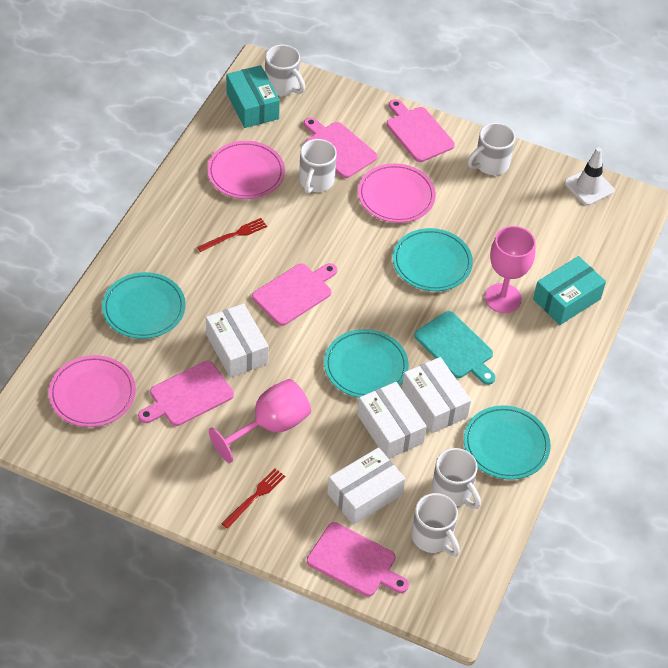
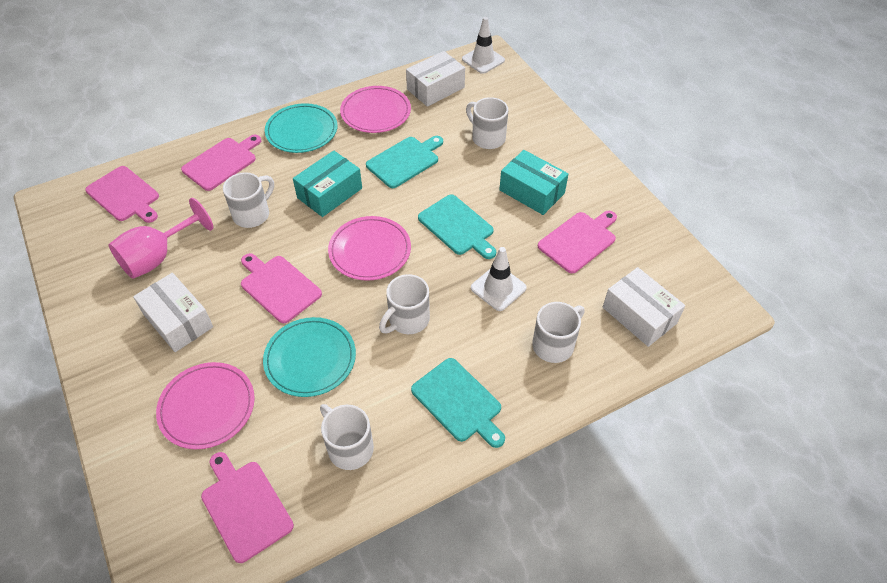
pink goblet: [209,379,311,463] [485,226,536,313] = 2 -> [109,198,213,279] = 1
red fork: [197,218,267,252] [221,469,285,529] = 2 -> none = 0
turquoise cutting board: [414,311,496,385] = 1 -> [366,136,443,188] [411,358,505,448] [418,194,496,259] = 3
turquoise plate: [102,272,186,339] [324,329,409,398] [393,228,473,291] [464,405,551,480] = 4 -> [263,317,356,397] [265,103,338,153] = 2
white box: [206,303,269,378] [327,447,405,525] [357,382,427,459] [402,357,471,433] = 4 -> [133,273,213,352] [406,51,465,107] [603,267,685,347] = 3
white traffic cone: [564,147,614,206] = 1 -> [462,17,505,74] [471,247,527,311] = 2

